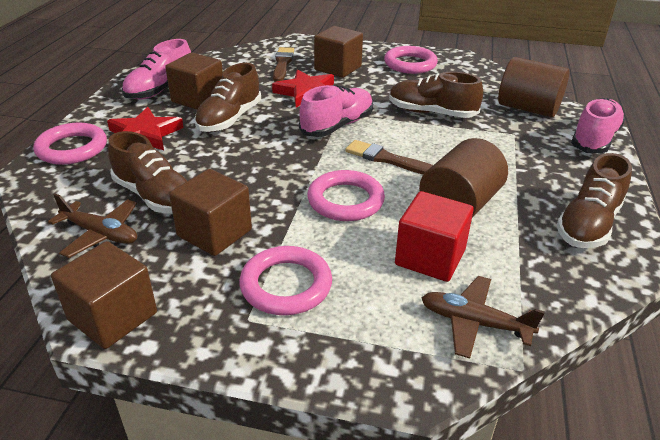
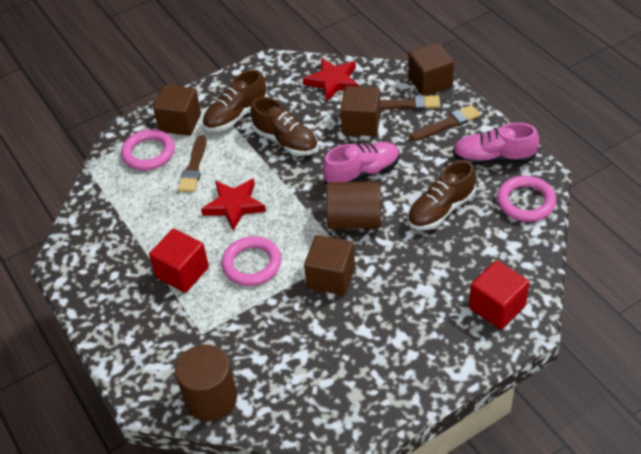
brown brush: [273,47,294,82] [345,140,433,175] = 2 -> [178,135,206,192] [380,95,440,110] [410,105,480,141] = 3
brown plane: [48,194,137,258] [422,276,545,359] = 2 -> none = 0
brown shoe: [108,131,187,214] [194,63,261,132] [389,72,483,118] [557,153,632,248] = 4 -> [202,70,268,132] [250,97,318,156] [408,160,476,230] = 3
pink ring: [33,122,107,165] [239,246,332,315] [307,170,385,221] [384,46,438,74] = 4 -> [121,129,175,170] [222,236,281,286] [497,176,556,222] = 3
pink shoe: [122,39,191,100] [299,85,373,137] [571,98,625,153] = 3 -> [322,142,400,184] [453,123,539,165] = 2
red cube: [395,191,474,282] = 1 -> [149,229,209,293] [469,260,530,330] = 2

